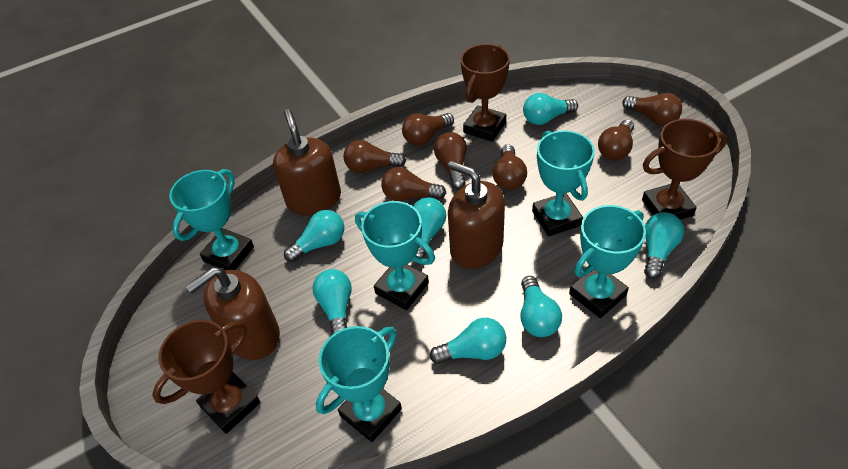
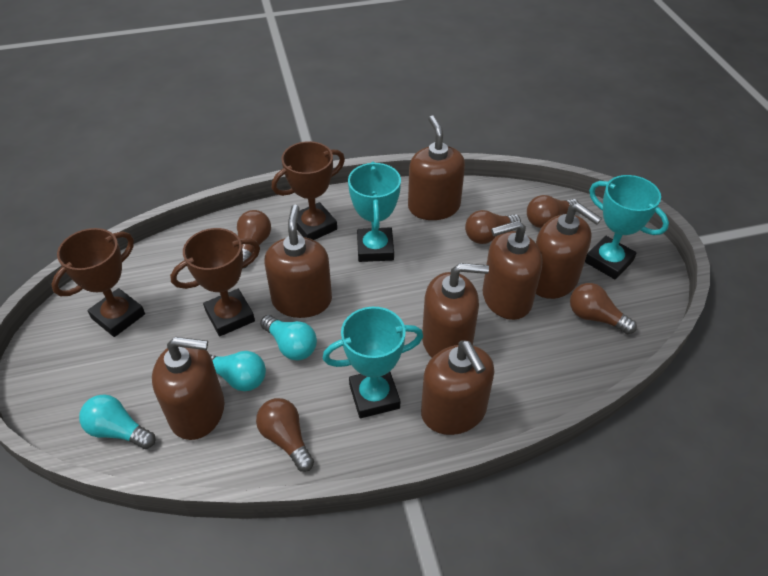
brown light bulb: [343,140,406,173] [381,167,446,201] [402,113,454,146] [434,132,467,189] [493,145,527,190] [598,119,634,160] [622,93,682,126] = 7 -> [237,210,271,269] [256,398,314,472] [465,210,521,244] [527,195,579,228] [570,283,637,334] = 5
brown soap dispenser: [186,267,280,360] [273,109,341,216] [448,161,505,269] = 3 -> [152,337,224,440] [264,205,332,318] [408,116,465,220] [421,340,494,435] [422,263,489,357] [483,220,542,320] [536,203,602,299] = 7
turquoise light bulb: [284,210,344,262] [312,269,352,335] [413,197,446,258] [430,318,506,364] [521,276,562,337] [523,93,578,125] [644,212,684,279] = 7 -> [79,394,156,449] [210,351,266,391] [260,315,317,361] = 3
turquoise trophy: [169,169,254,270] [316,326,402,442] [355,201,435,310] [532,130,595,236] [569,205,646,318] = 5 -> [323,307,423,418] [348,162,401,262] [585,175,669,280] = 3

